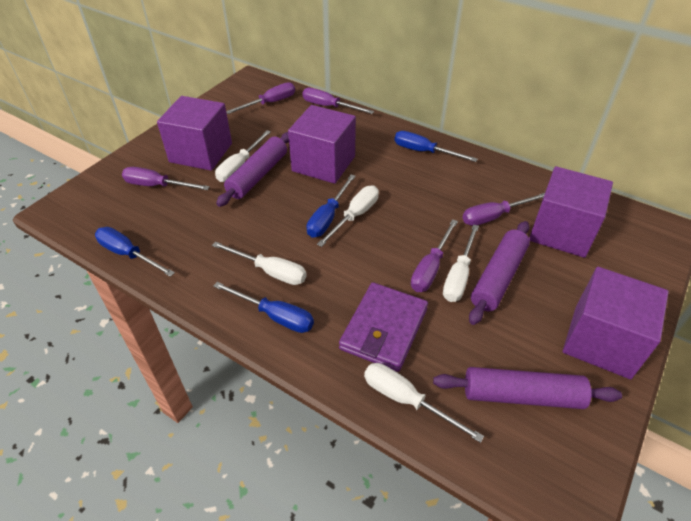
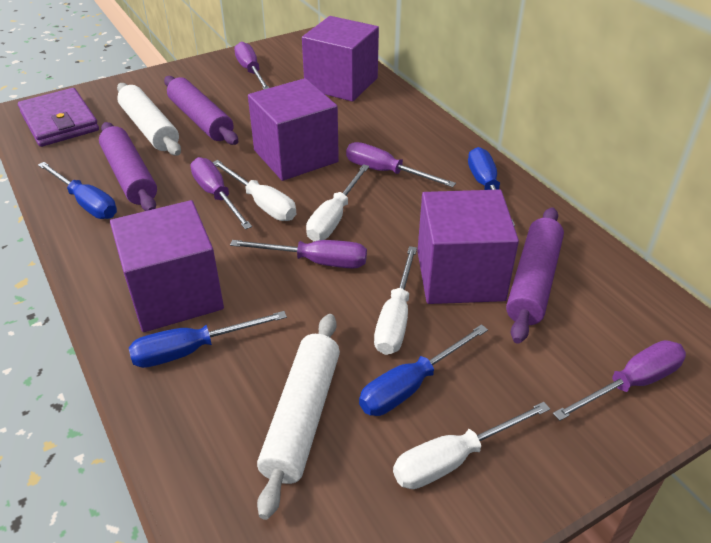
white rolling pin: none = 0 -> [117,83,181,156] [257,314,340,520] = 2
white screwdriver: [212,241,307,285] [215,130,271,182] [317,186,379,247] [364,363,484,443] [443,224,479,302] = 5 -> [212,160,296,221] [306,164,370,241] [374,246,417,355] [393,402,550,489] = 4

